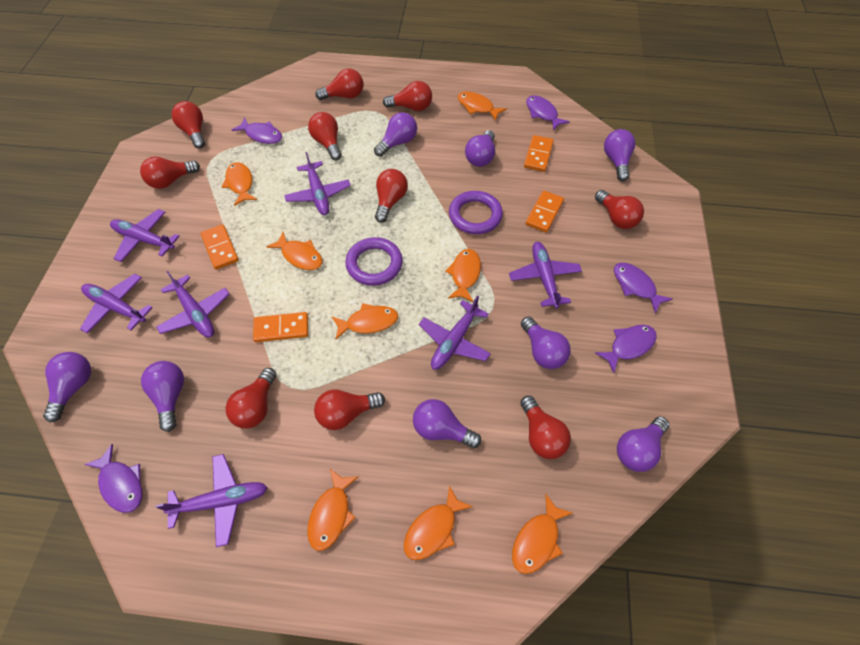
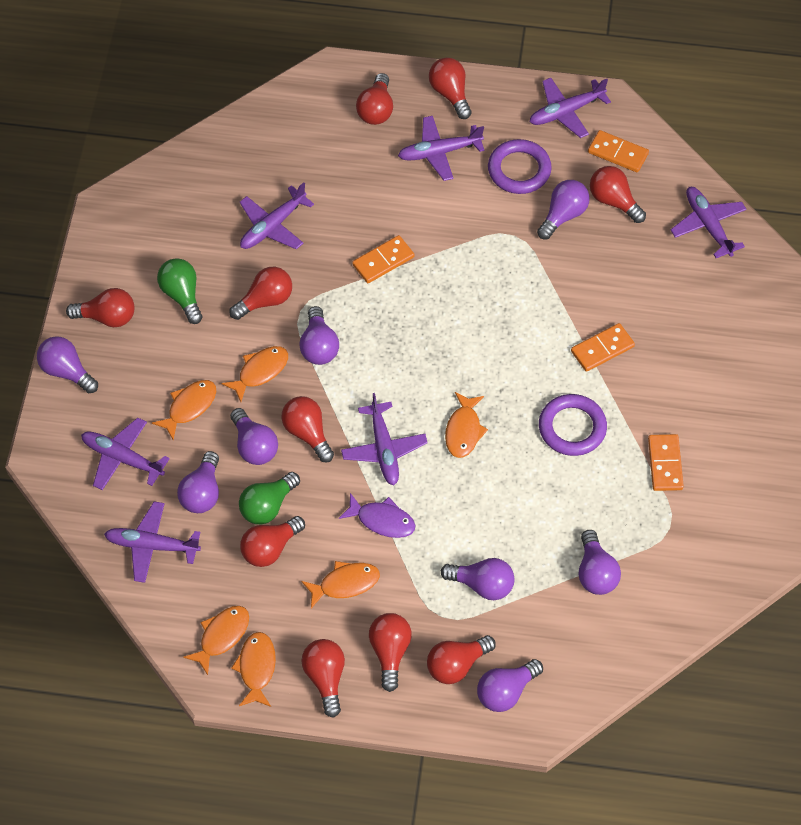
green light bulb: none = 0 -> [157,258,203,324] [239,472,300,525] = 2
orange fish: [222,162,257,206] [267,232,322,270] [307,469,359,551] [332,303,398,339] [404,485,473,560] [445,249,481,302] [458,91,507,121] [512,494,573,574] = 8 -> [152,380,216,440] [183,606,249,675] [221,346,288,402] [231,632,276,707] [301,561,380,609] [445,392,488,458] = 6
purple fish: [84,444,142,513] [232,117,282,144] [526,95,570,131] [595,325,657,373] [614,263,673,313] = 5 -> [339,493,415,538] = 1

